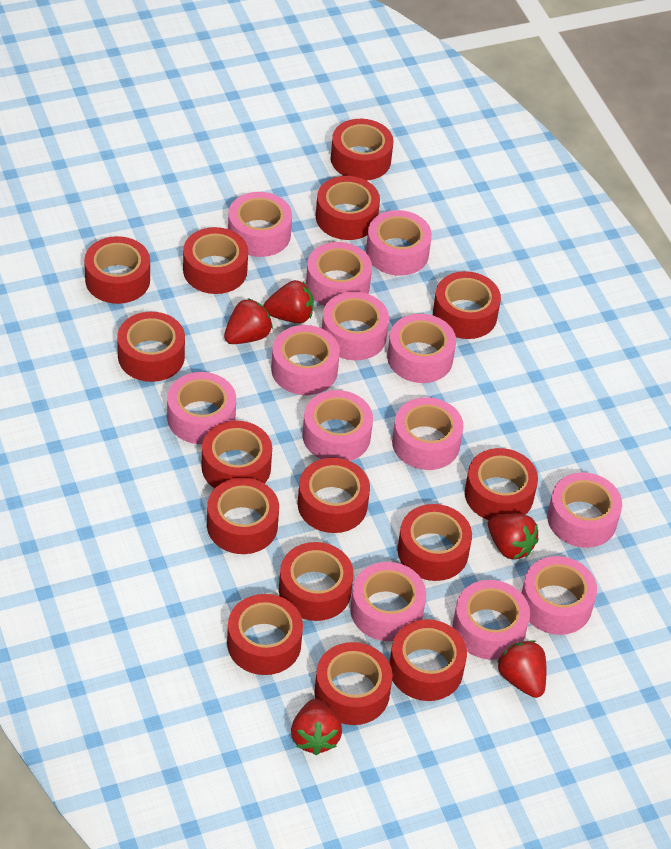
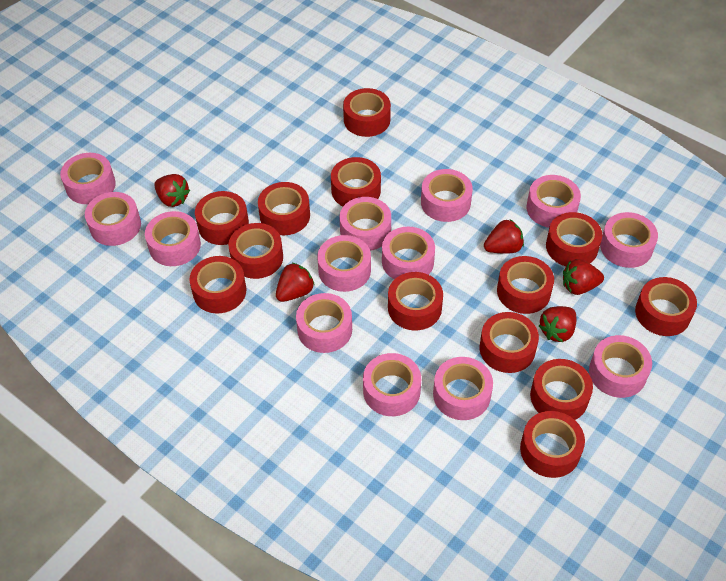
red tape: [84,236,150,304] [117,312,185,382] [183,227,248,294] [202,420,272,488] [207,478,279,554] [227,594,303,675] [279,542,354,621] [298,458,370,533] [314,642,393,725] [316,176,380,240] [331,119,393,181] [389,619,467,701] [398,504,472,581] [433,271,501,339] [465,448,538,520] = 15 -> [189,256,246,313] [195,191,249,245] [229,223,283,279] [258,182,310,235] [331,157,381,206] [343,88,391,137] [388,272,443,330] [480,312,539,373] [497,256,554,314] [520,411,585,478] [530,359,593,420] [546,212,602,266] [635,277,697,336] = 13

